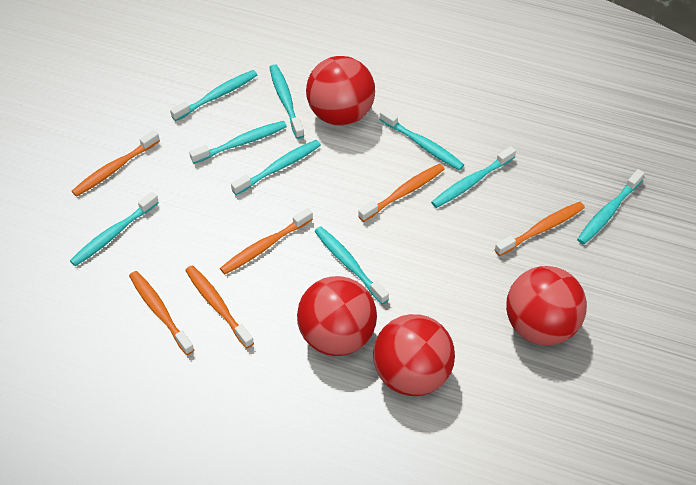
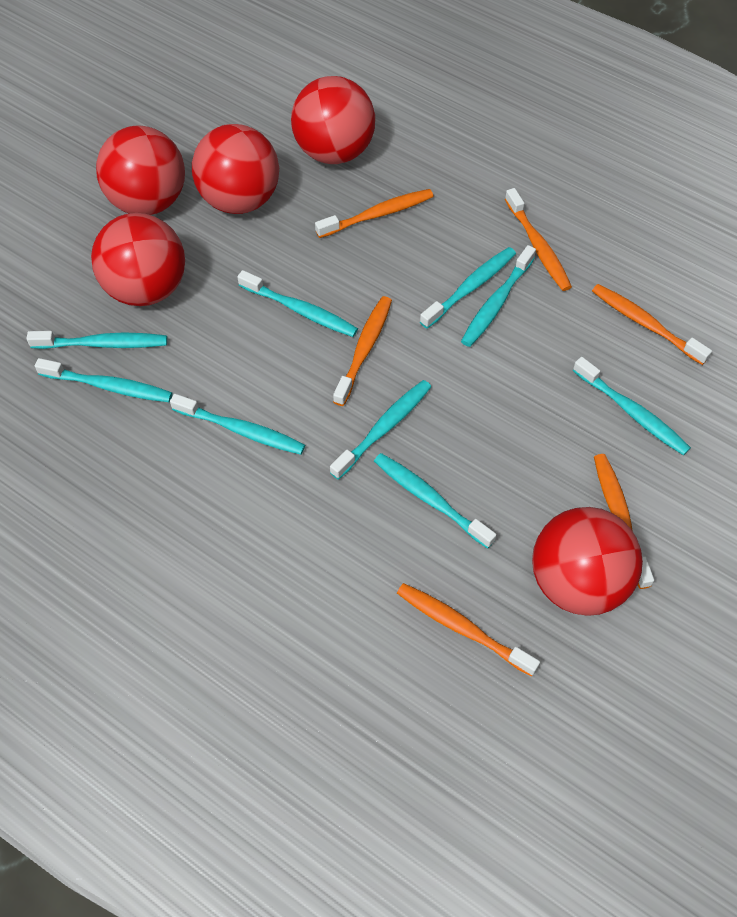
red ball: [297,276,377,356] [306,56,375,126] [373,314,455,396] [506,266,587,346] = 4 -> [91,213,185,306] [96,126,185,215] [192,124,279,214] [291,76,375,164] [532,507,643,616] = 5

